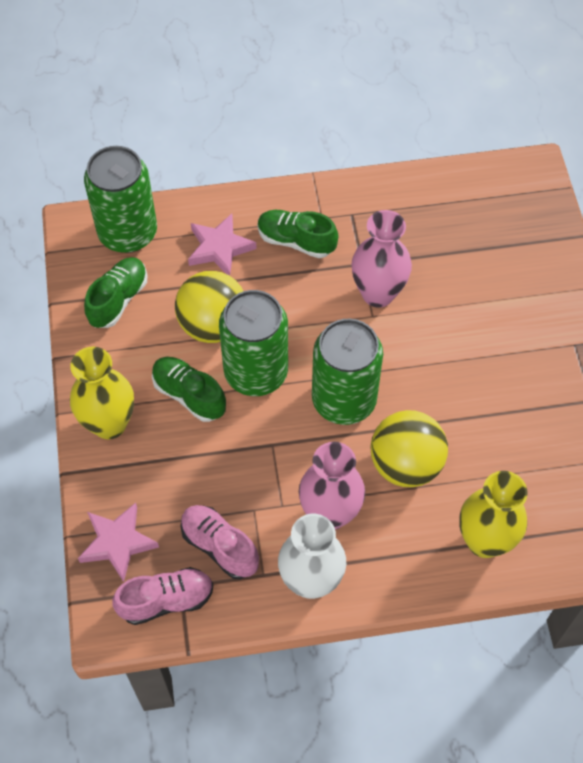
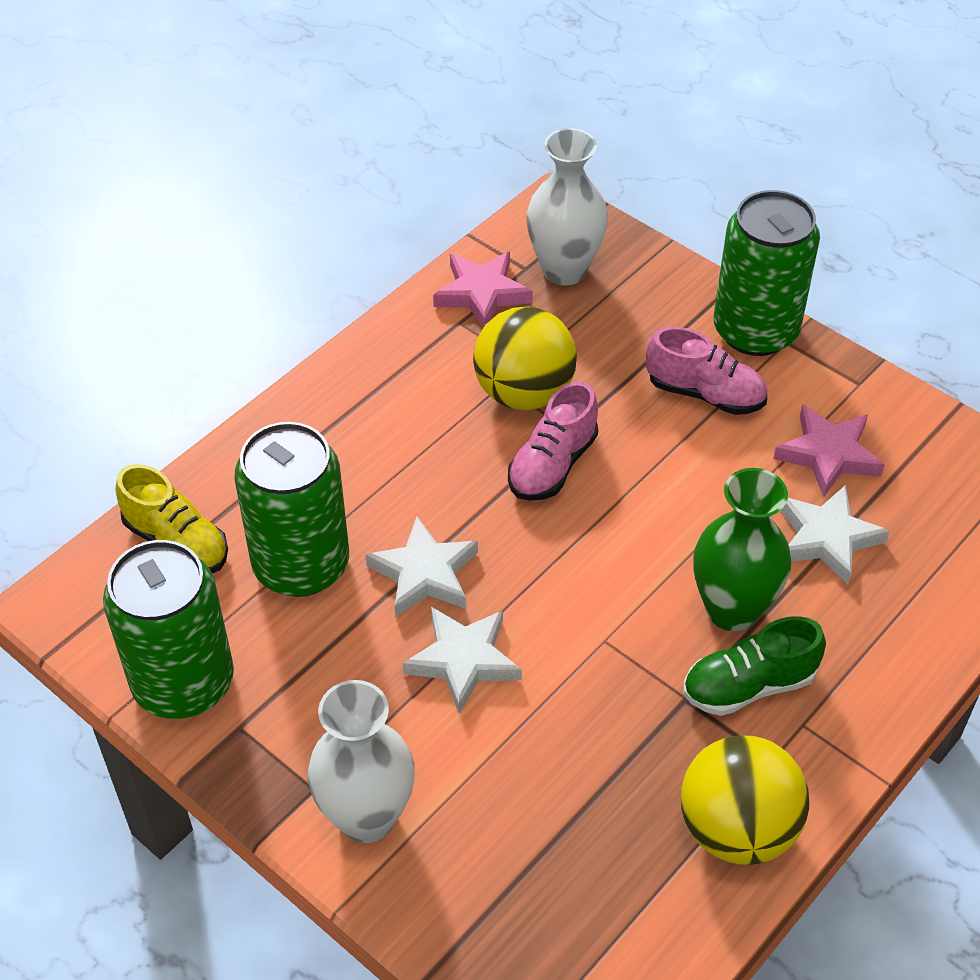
green shoe: [84,257,147,328] [152,357,226,422] [257,210,338,258] = 3 -> [683,616,826,716] = 1
green vase: none = 0 -> [693,468,791,631] = 1
pink vase: [299,442,365,530] [351,210,412,308] = 2 -> none = 0
white star: none = 0 -> [365,516,478,618] [402,607,522,714] [780,485,890,584] = 3
white vase: [278,514,346,599] = 1 -> [308,680,415,843] [526,128,608,285] = 2
yellow shoe: none = 0 -> [115,464,228,573] = 1
yellow vase: [70,347,134,439] [459,471,528,558] = 2 -> none = 0

